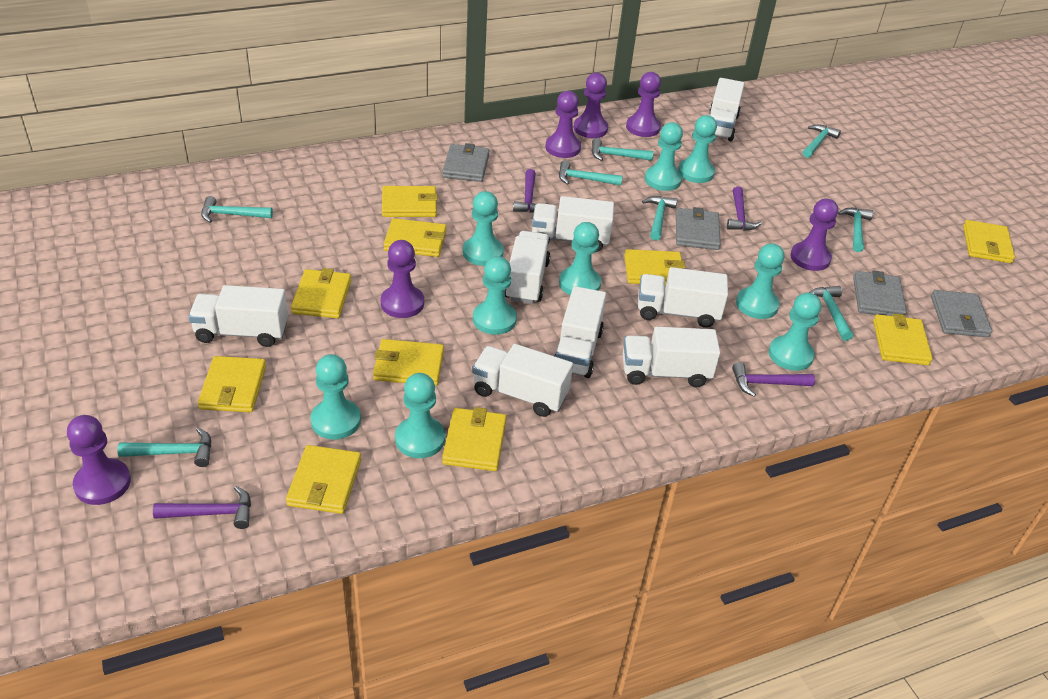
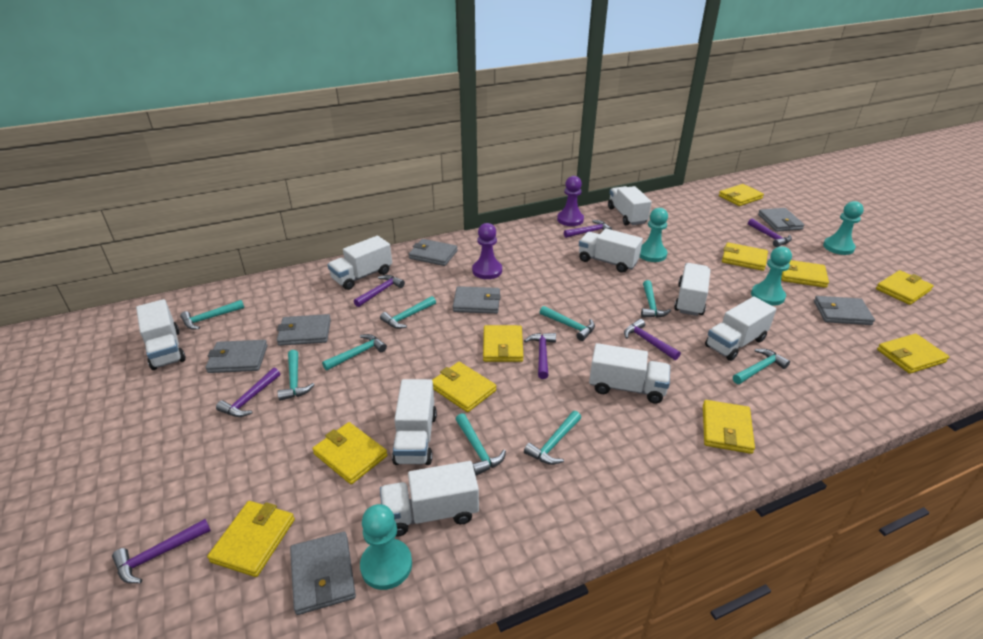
grey wallet: [442,143,490,182] [676,207,721,250] [853,270,907,316] [931,290,992,338] = 4 -> [205,340,268,373] [277,314,331,346] [290,532,356,615] [409,239,458,266] [453,286,501,314] [758,208,805,232] [814,296,875,325] = 7
purple hammer: [153,486,251,529] [513,169,547,213] [727,186,762,231] [732,362,815,397] = 4 -> [112,519,211,583] [216,368,280,417] [354,275,405,307] [524,333,556,379] [564,220,612,238] [624,319,681,360] [748,218,792,247] = 7
purple pawn: [67,415,131,505] [381,240,424,318] [545,91,581,158] [574,72,608,138] [626,72,661,137] [790,199,838,271] = 6 -> [472,223,502,279] [557,176,584,226] = 2
turquoise hammer: [117,428,212,467] [201,196,273,223] [559,160,622,186] [592,138,653,161] [642,196,678,241] [803,125,841,158] [809,286,853,341] [838,208,873,252] = 8 -> [180,300,244,329] [278,350,315,401] [322,334,387,371] [380,296,436,329] [455,413,506,476] [524,411,581,465] [540,306,595,341] [641,280,671,318] [733,349,790,384] = 9
turquoise pawn: [310,354,361,440] [395,373,445,458] [463,191,504,266] [473,256,517,335] [559,222,601,295] [645,122,683,191] [678,115,717,183] [736,243,785,319] [769,292,821,371] = 9 -> [360,504,412,590] [640,208,668,262] [751,246,792,306] [823,201,864,255] = 4
white truck: [188,285,288,347] [472,344,573,417] [504,231,550,304] [532,196,614,252] [554,286,606,378] [623,326,720,387] [638,267,728,328] [709,78,744,141] = 8 -> [136,299,185,370] [327,236,392,290] [380,461,479,537] [392,379,437,465] [579,228,643,273] [589,343,670,404] [608,186,652,225] [674,263,710,316] [705,297,776,361] = 9

